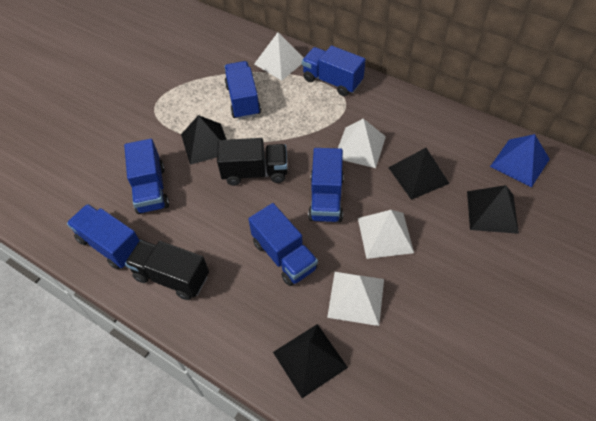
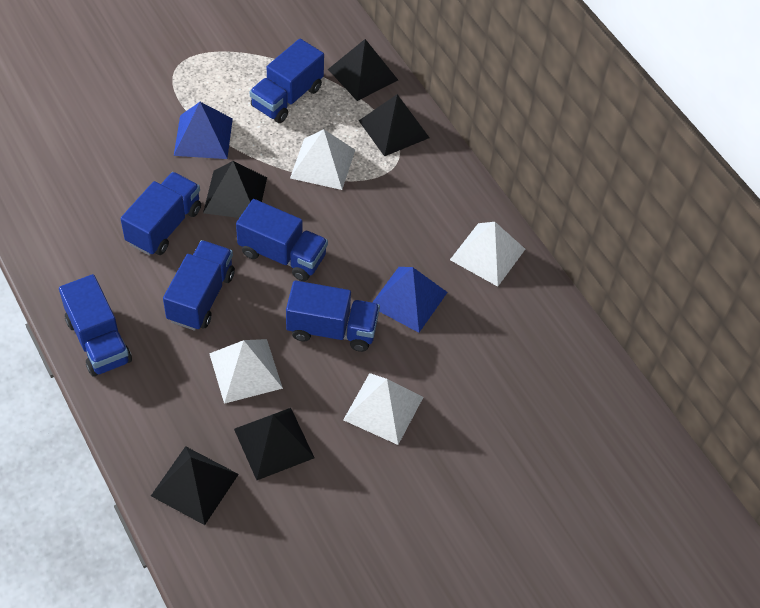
black pyramid: [181,115,226,165] [273,324,348,398] [388,148,450,200] [467,185,519,234] = 4 -> [151,446,239,525] [203,161,267,218] [234,408,314,480] [328,39,398,101] [359,94,430,157] = 5
black truck: [125,240,209,300] [217,138,287,186] = 2 -> none = 0
blue pyramid: [490,134,550,188] = 1 -> [174,102,233,159] [372,267,448,333] = 2

